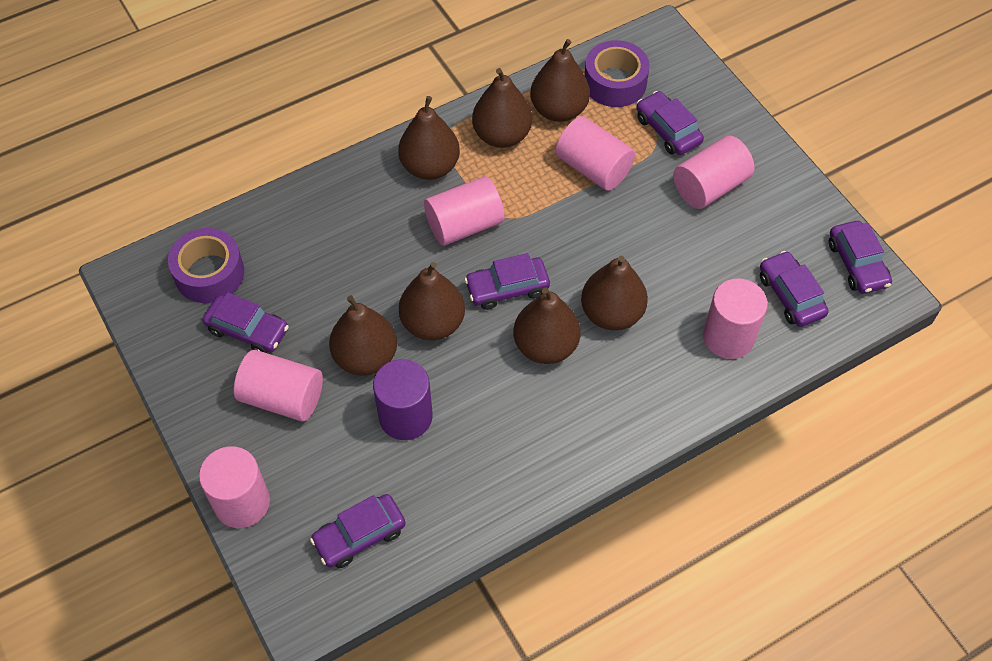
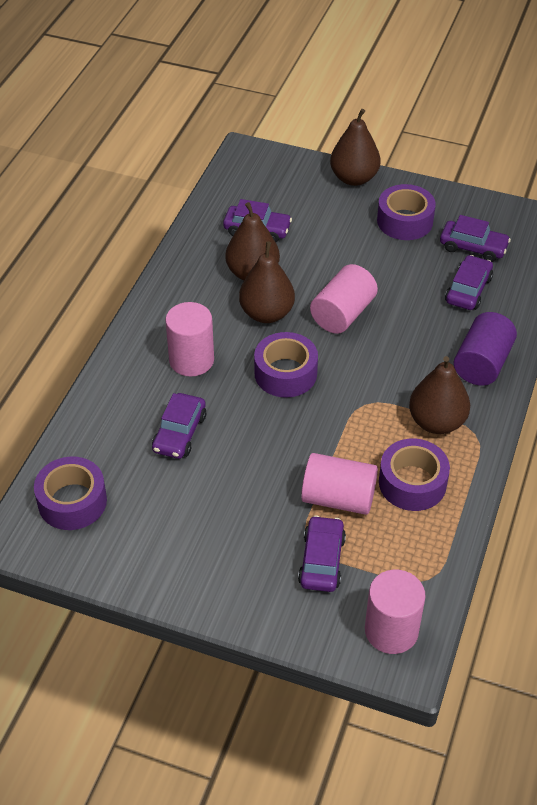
brown pear: [329,295,397,375] [398,96,460,180] [399,262,465,340] [472,68,532,148] [514,288,580,364] [530,39,590,122] [581,256,648,330] = 7 -> [225,202,280,280] [239,241,295,323] [330,109,380,186] [409,356,470,434] = 4
pink cylinder: [199,446,270,528] [234,350,323,422] [424,176,505,246] [556,116,635,191] [673,136,754,209] [703,279,768,359] = 6 -> [165,302,214,377] [301,453,378,515] [310,264,378,334] [365,570,425,654] = 4
purple car: [203,292,289,353] [310,494,406,568] [464,253,550,310] [636,91,704,155] [760,251,829,327] [829,221,892,294] = 6 -> [152,393,206,459] [223,199,292,242] [298,515,346,592] [440,215,511,262] [445,255,493,310] = 5
purple tape: [168,228,244,303] [584,40,650,107] = 2 -> [34,457,107,530] [254,332,318,397] [377,184,436,240] [379,439,450,511] = 4

